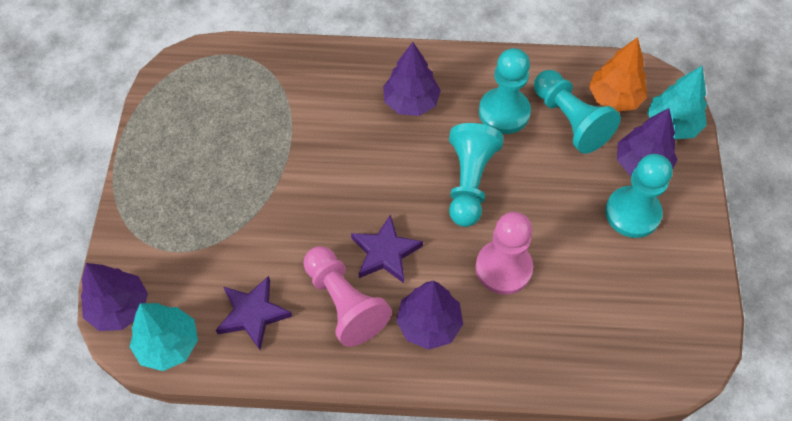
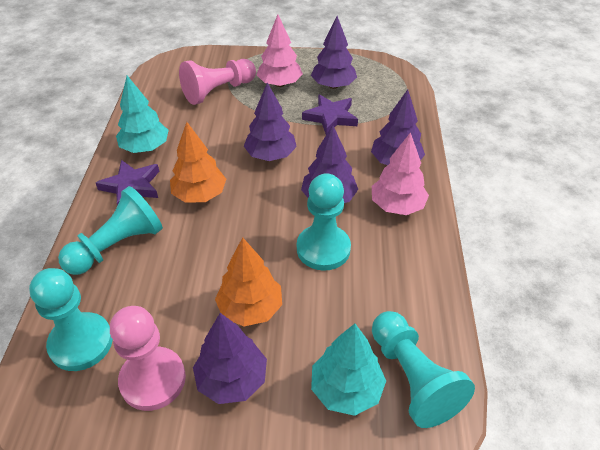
orange tree: [589,37,647,111] = 1 -> [170,122,226,203] [215,237,282,327] = 2
pink tree: none = 0 -> [257,14,303,87] [372,132,429,215] = 2
purple tree: [81,263,148,331] [383,42,441,116] [396,281,463,350] [617,108,677,176] = 4 -> [193,313,267,404] [244,83,297,161] [301,125,358,203] [311,16,357,89] [371,90,425,165] = 5

